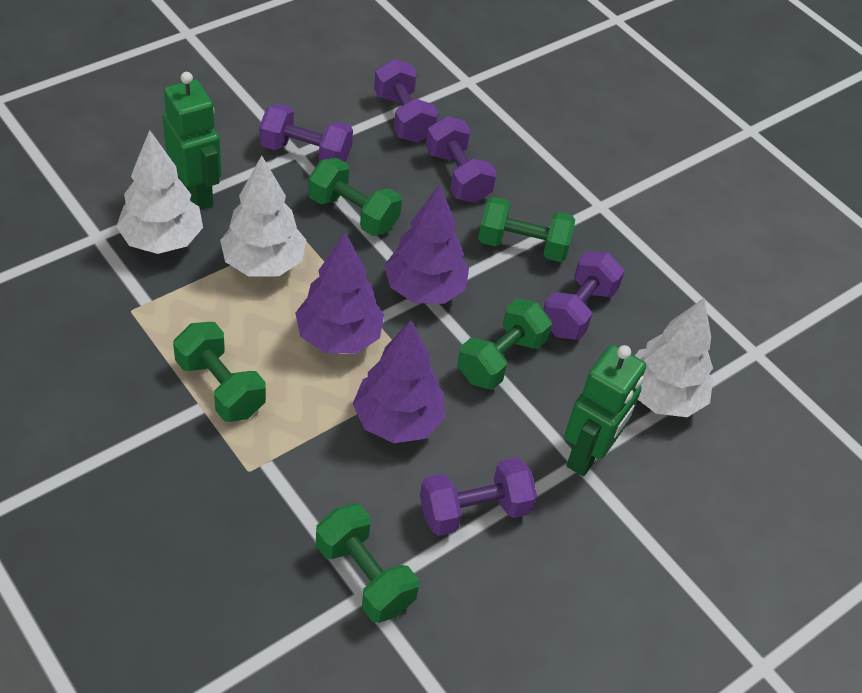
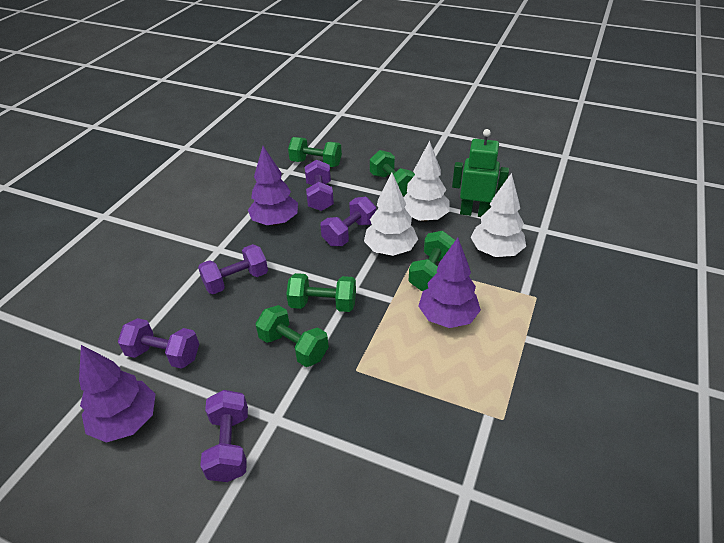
green robot: [162,72,221,210] [564,345,646,476] = 2 -> [452,129,509,217] = 1

